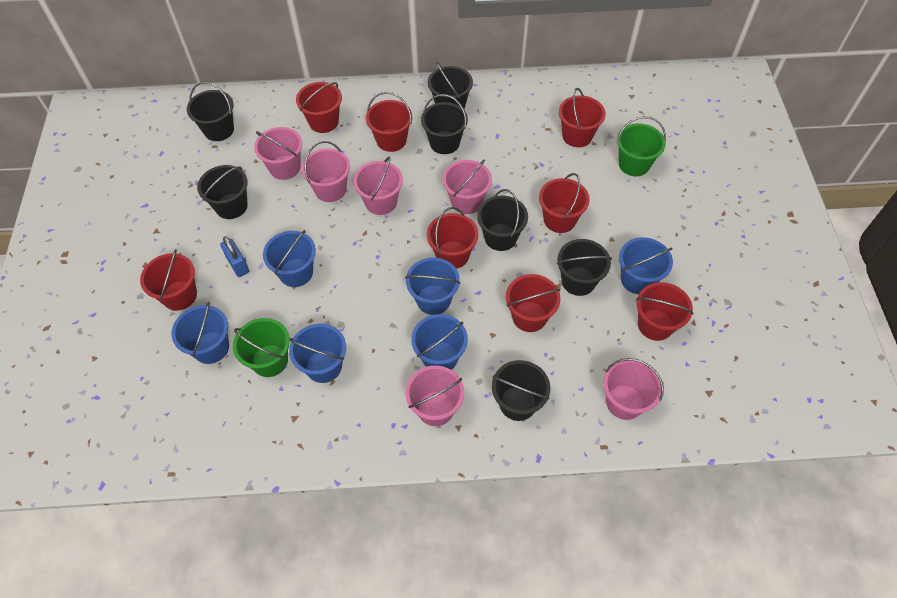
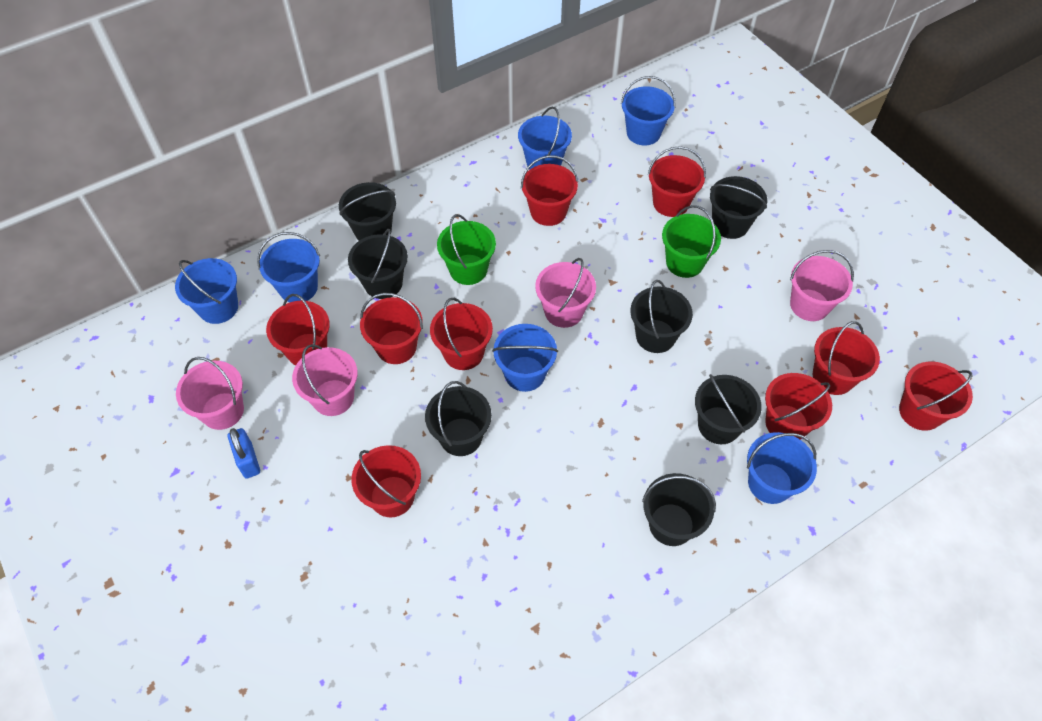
pink bucket: [254,127,302,180] [301,141,350,202] [353,157,403,215] [406,365,464,426] [443,160,492,214] [603,358,664,420] = 6 -> [176,357,244,430] [292,344,358,416] [535,258,596,328] [790,250,854,321] = 4
red bucket: [140,249,197,310] [296,82,342,133] [366,92,412,152] [427,207,479,269] [506,274,561,332] [539,173,590,233] [559,88,606,147] [636,282,694,341] = 8 -> [266,294,330,366] [351,445,421,517] [360,293,423,364] [430,298,493,370] [521,155,578,226] [648,146,706,217] [765,373,832,440] [813,321,880,395] [899,362,973,431] = 9

